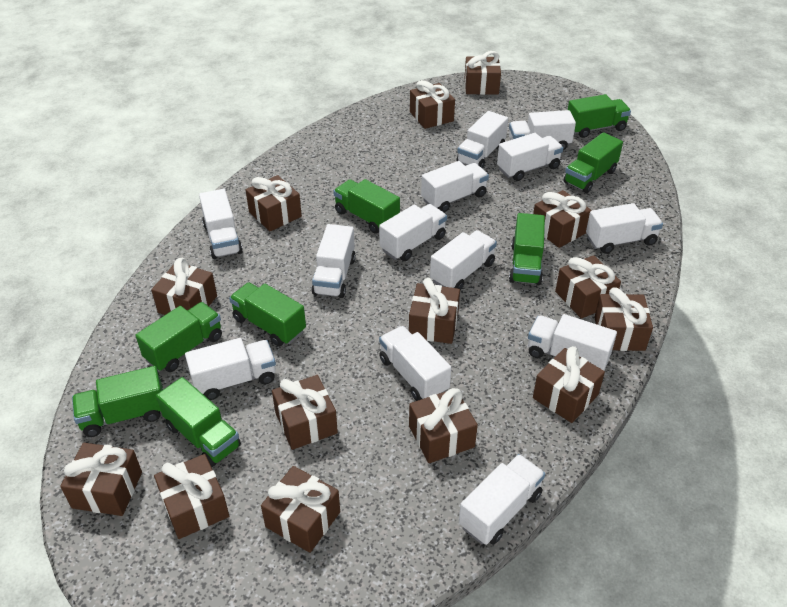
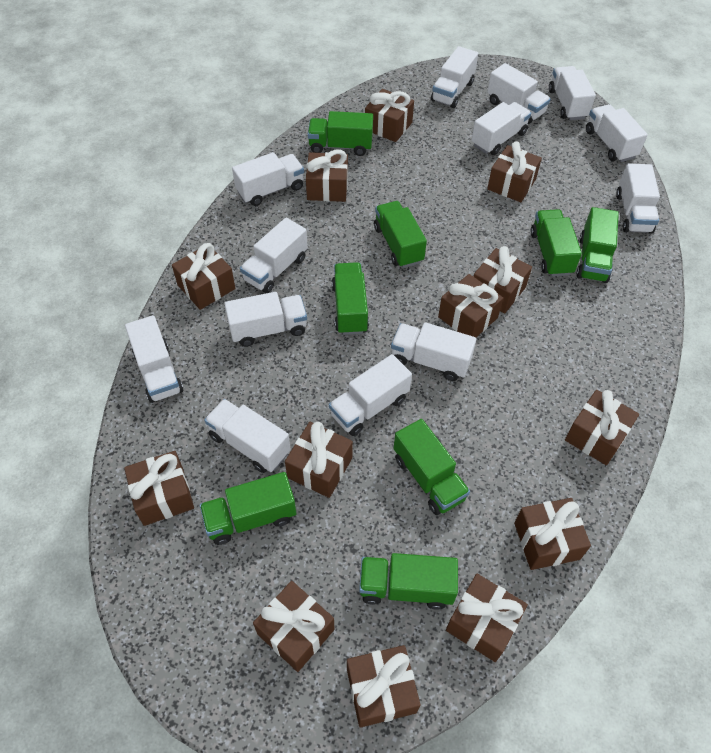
brown gift: [60,443,142,516] [151,258,217,315] [154,454,229,539] [246,175,302,231] [261,466,340,553] [272,375,338,450] [409,278,460,344] [409,388,478,463] [410,80,455,129] [465,51,501,95] [533,190,592,248] [533,346,605,423] [555,255,621,319] [594,287,653,351] = 14 -> [124,451,194,526] [172,243,235,310] [253,581,335,672] [285,422,353,498] [306,150,348,202] [347,645,420,728] [365,89,414,142] [438,274,503,337] [446,574,528,662] [473,246,532,313] [487,141,542,202] [514,498,591,570] [565,390,639,465] = 13

